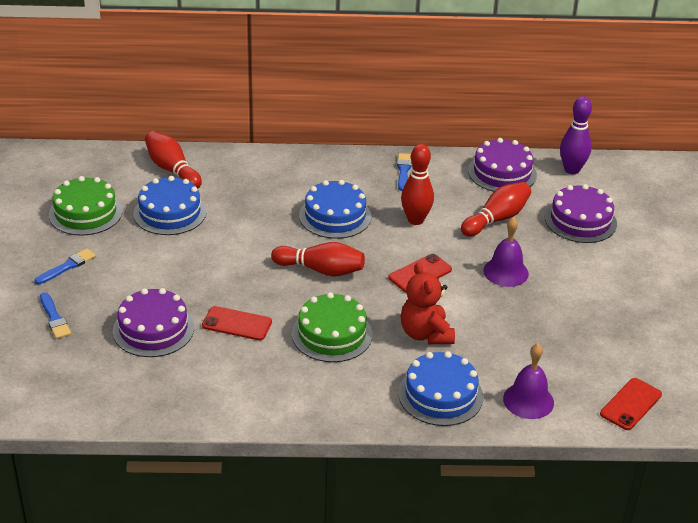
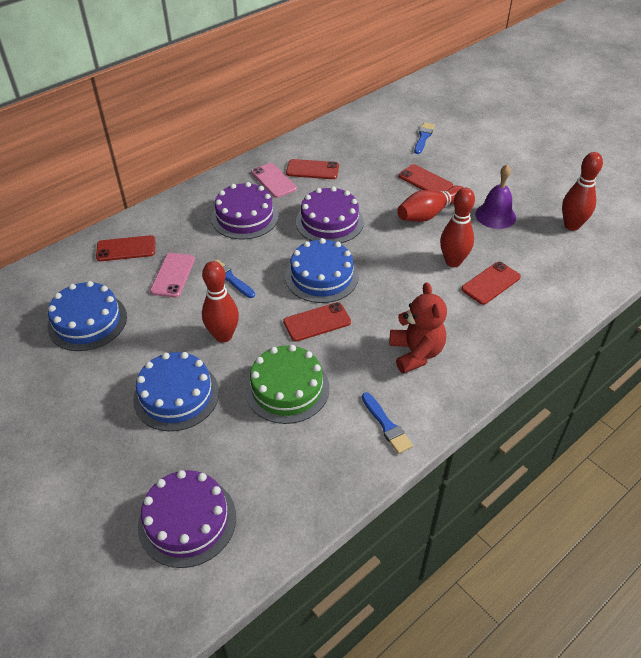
green cake: [49,176,123,235] [292,292,372,362] = 2 -> [245,345,329,424] = 1
pink phone: none = 0 -> [150,253,195,298] [251,163,297,198] = 2
purple bell: [483,217,529,287] [503,344,554,419] = 2 -> [475,164,516,229] = 1
purple bowling pin: [560,96,592,174] = 1 -> none = 0
red phone: [202,306,272,340] [388,254,452,293] [600,378,662,430] = 3 -> [96,235,155,261] [283,302,351,342] [286,159,339,179] [398,164,453,192] [461,262,521,305] = 5

